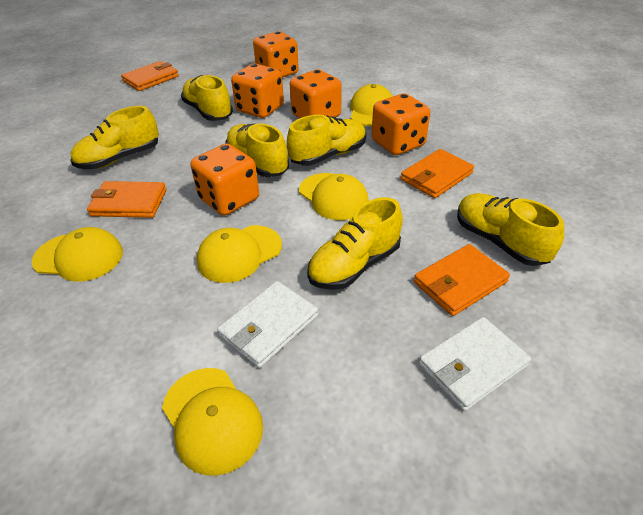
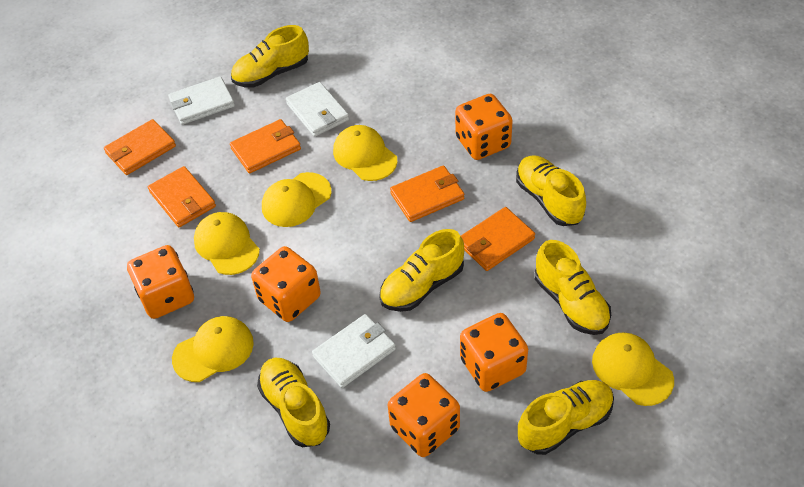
orange wallet: [87,181,166,218] [121,61,179,91] [401,149,474,198] [414,244,510,316] = 4 -> [104,119,176,175] [148,166,216,227] [230,119,301,173] [390,165,464,222] [461,207,535,271] = 5
white wallet: [217,281,318,368] [419,317,531,411] = 2 -> [168,76,235,125] [286,82,349,137] [312,314,396,388] = 3

